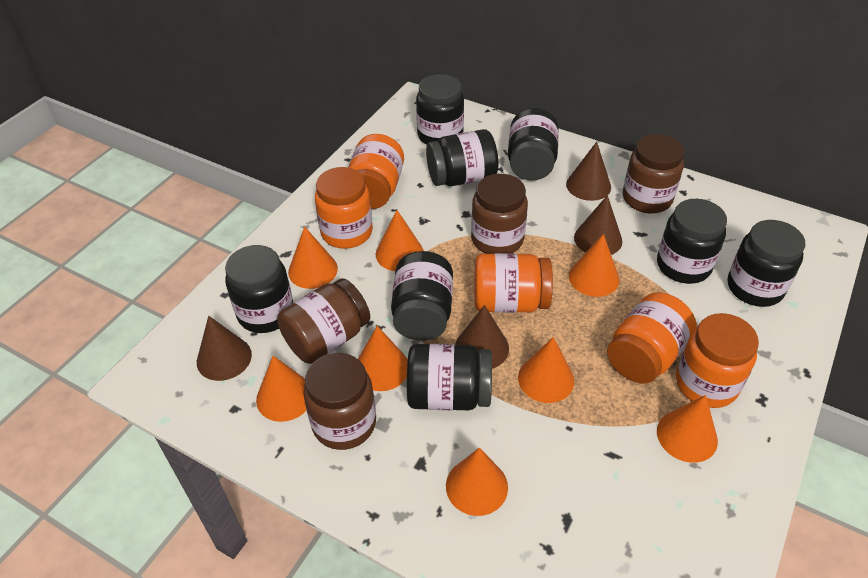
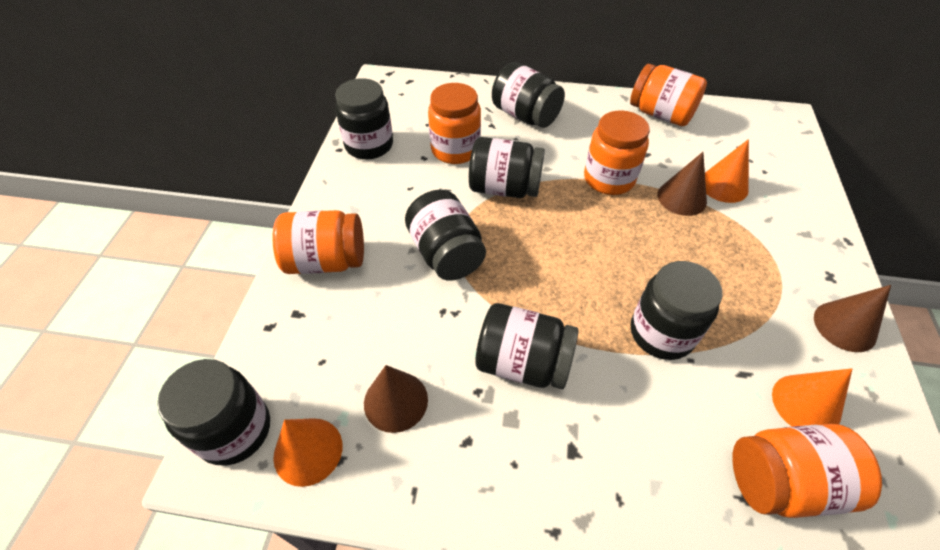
black jar: [225,245,293,333] [391,251,453,341] [407,344,492,410] [416,74,464,145] [426,129,498,186] [508,108,559,181] [657,199,727,284] [728,220,806,307] = 8 -> [157,359,270,466] [335,79,393,159] [405,190,486,281] [469,137,545,198] [475,303,578,389] [492,62,565,128] [631,261,723,360] = 7
brown cone: [197,316,252,381] [455,305,509,369] [566,142,611,201] [574,195,622,255] = 4 -> [364,365,428,433] [657,152,707,216] [814,285,891,352] = 3
brown jar: [277,278,370,364] [303,353,376,450] [471,174,528,254] [623,134,684,213] = 4 -> none = 0
orange cone: [256,356,307,422] [288,226,338,289] [358,326,408,391] [376,210,424,271] [446,448,508,516] [518,337,574,403] [569,234,619,297] [657,395,718,463] = 8 -> [273,418,342,487] [705,139,749,203] [772,368,852,427] = 3

